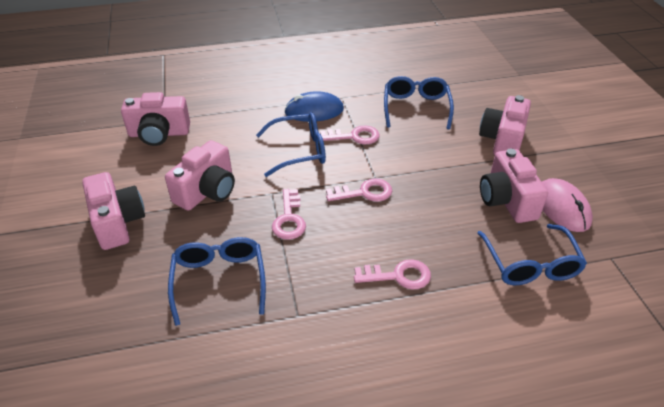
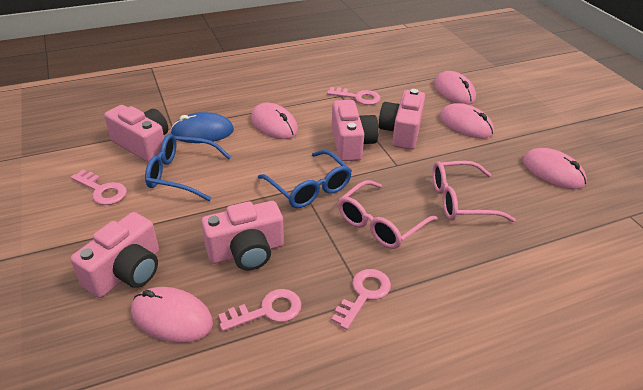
blue glasses: [168,237,266,326] [256,112,326,177] [384,76,454,129] [477,224,587,285] = 4 -> [145,134,231,201] [258,150,352,208] = 2
pink glasses: none = 0 -> [338,180,437,249] [432,161,516,222] = 2
pink mouse: [542,178,593,232] = 1 -> [131,287,213,343] [251,103,298,139] [434,71,476,105] [440,103,494,139] [522,148,587,189] = 5

